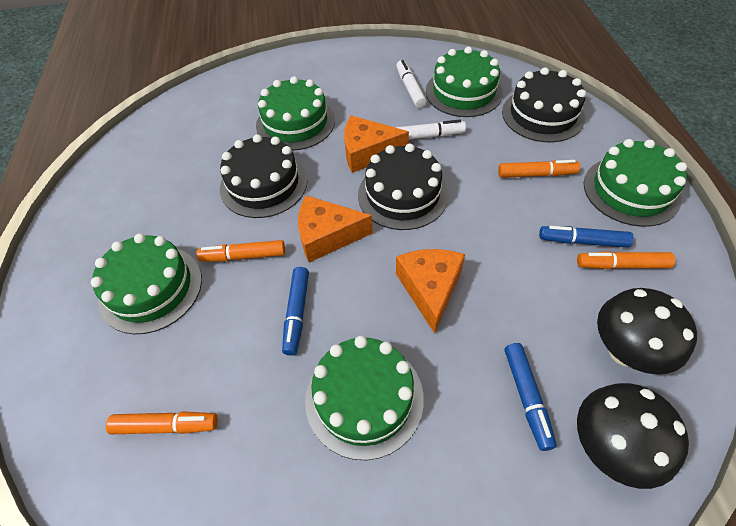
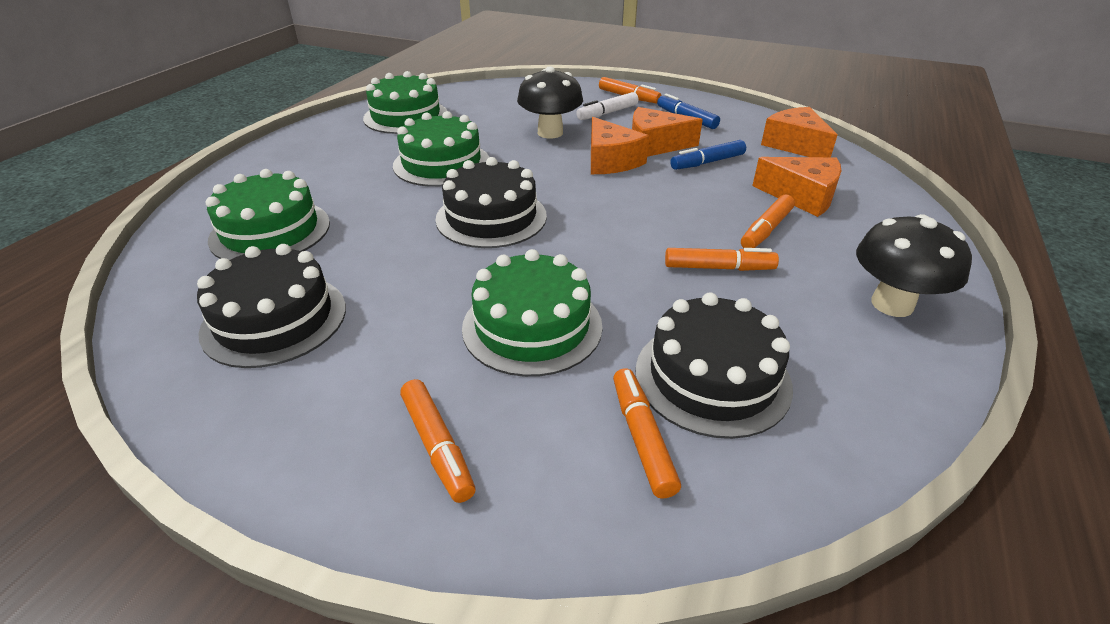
blue marker: [282,267,309,356] [505,343,557,451] [539,226,634,248] = 3 -> [657,93,720,129] [670,140,746,170] = 2
green cake: [91,233,202,334] [256,76,335,151] [305,336,424,460] [426,47,503,117] [584,139,687,227] = 5 -> [205,169,330,260] [363,71,447,134] [393,111,489,187] [462,249,603,377] = 4
orange cheese: [298,195,373,263] [344,115,409,173] [396,249,465,334] = 3 -> [591,117,649,174] [632,107,703,157] [752,157,842,217] [761,107,837,157] = 4
orange marker: [106,411,218,434] [196,240,285,262] [498,160,580,178] [577,251,675,269] = 4 -> [400,379,475,503] [599,77,662,103] [613,368,681,499] [665,248,779,271] [741,195,795,248] = 5
white marker: [395,120,466,139] [396,60,427,108] = 2 -> [576,92,638,120] = 1

